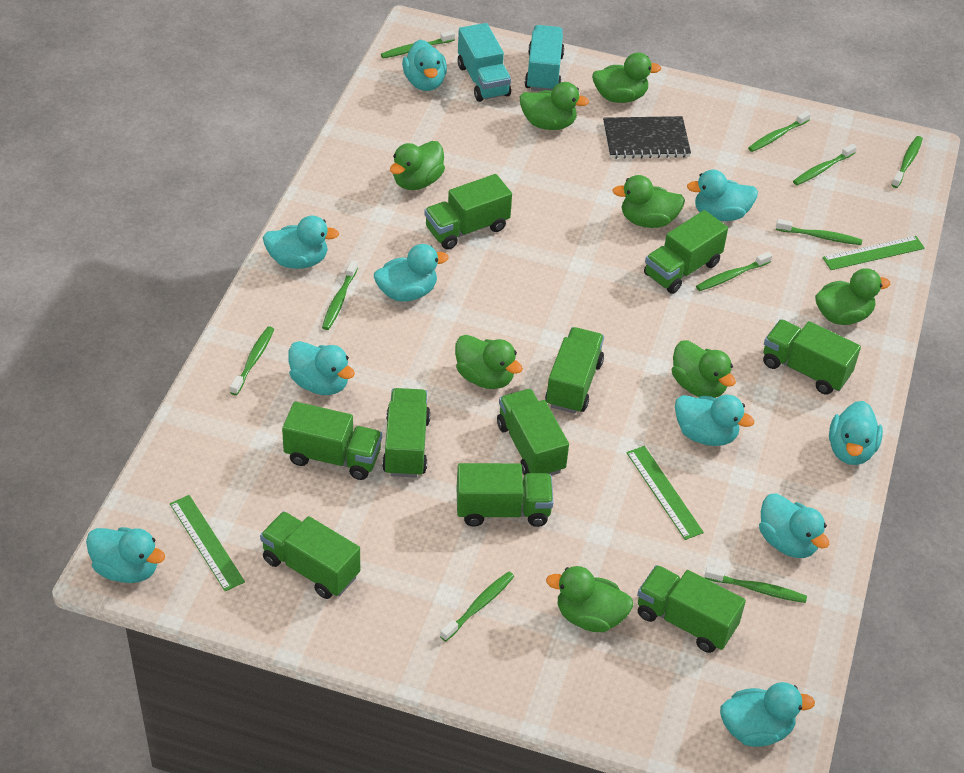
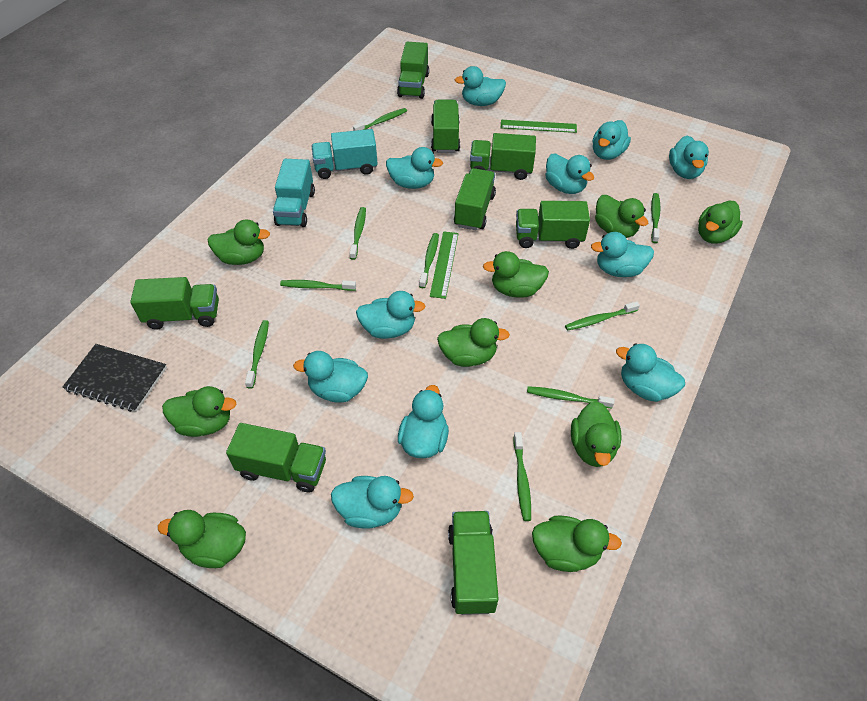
green duck: [390,141,445,190] [455,335,523,389] [520,82,589,130] [546,566,634,632] [592,52,661,103] [612,175,685,228] [672,340,736,398] [815,268,890,325] = 8 -> [158,510,246,568] [162,386,236,437] [208,219,270,265] [437,318,510,367] [483,251,549,298] [532,515,622,572] [571,401,621,467] [595,195,648,238] [698,201,743,244] = 9
green ruler: [170,495,245,591] [626,446,704,540] [822,236,925,270] = 3 -> [430,231,459,299] [501,120,577,133] = 2
green toothbrush: [230,326,274,395] [322,260,358,330] [381,30,455,58] [440,571,514,641] [696,252,772,291] [705,566,807,603] [748,111,811,152] [776,219,862,245] [793,144,857,185] [892,136,923,188] = 10 -> [245,320,269,389] [280,280,356,291] [350,207,366,260] [353,108,407,131] [419,233,439,288] [513,432,531,521] [527,386,615,409] [565,301,640,331] [651,193,661,243] = 9
green truck: [260,511,360,599] [282,402,382,480] [382,388,430,478] [424,174,512,250] [457,463,554,527] [497,389,569,475] [545,327,604,414] [637,565,746,653] [644,210,728,294] [763,319,861,395] = 10 -> [130,277,219,330] [226,423,326,493] [397,42,429,99] [431,100,460,153] [448,511,499,615] [454,168,496,230] [470,133,536,180] [516,201,590,249] = 8
turquoise duck: [86,527,165,583] [263,215,339,269] [288,341,355,395] [374,244,449,302] [402,39,447,91] [675,395,754,446] [687,170,758,221] [720,682,815,747] [759,493,829,558] [829,401,883,465] = 10 -> [293,351,368,403] [331,476,414,529] [356,291,425,339] [386,147,443,189] [398,385,449,458] [455,66,506,106] [545,154,594,194] [591,232,654,277] [593,120,631,160] [616,343,685,402] [669,135,709,179] = 11

